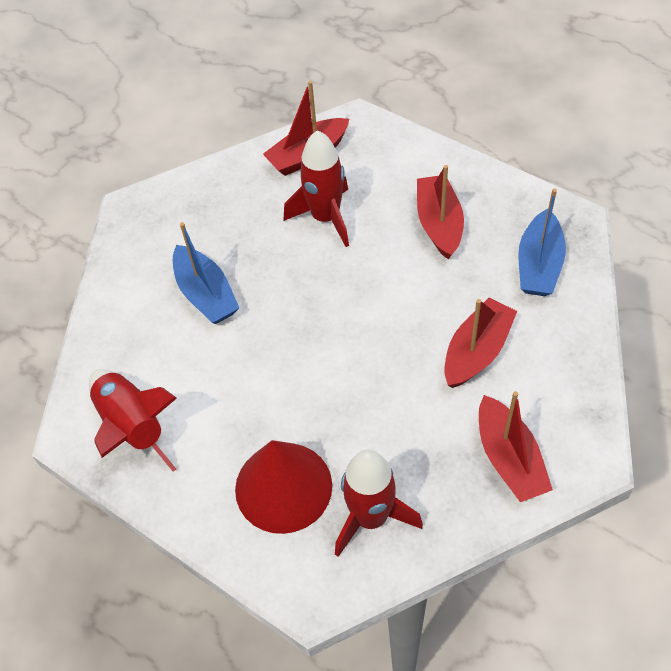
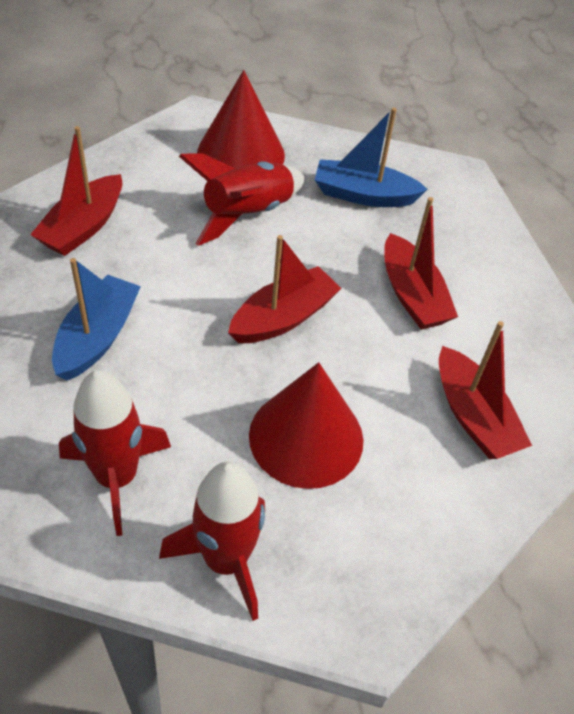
red cone: [235,440,332,534] = 1 -> [197,70,285,169] [249,362,363,489] = 2

